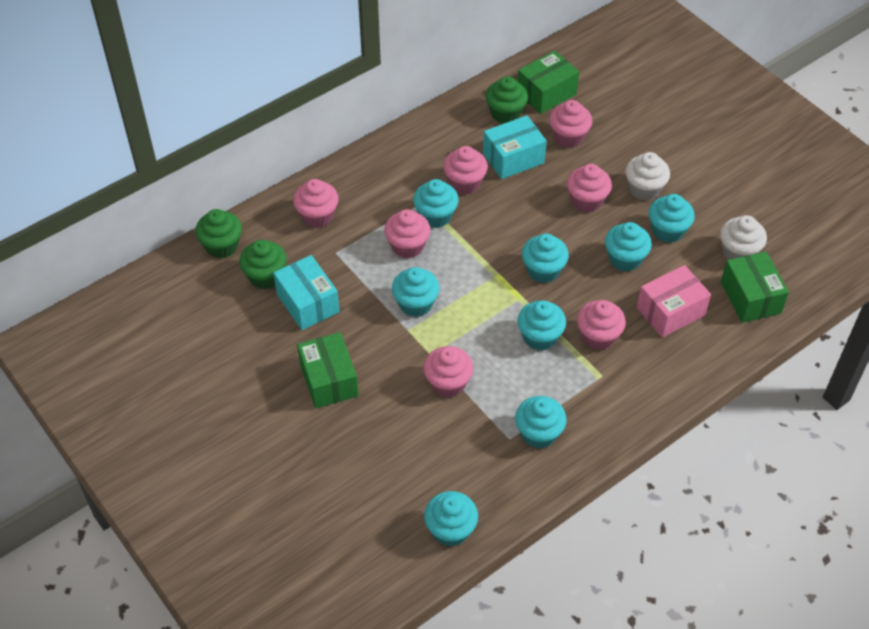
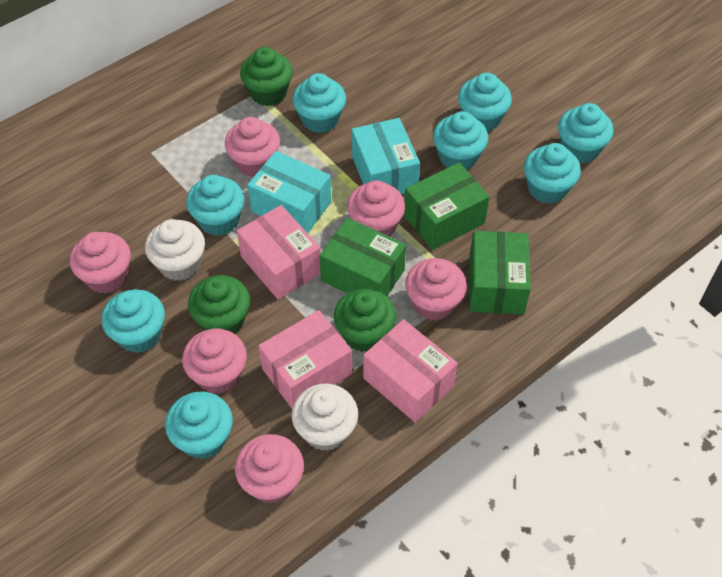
pink box: [637,265,711,338] = 1 -> [237,205,321,300] [259,310,352,409] [363,319,458,423] = 3
pink cupcake: [293,179,339,228] [384,209,431,259] [423,346,473,398] [443,146,488,194] [549,100,592,148] [567,164,612,212] [577,300,626,350] = 7 -> [70,232,131,294] [182,329,247,394] [225,117,280,177] [235,434,304,504] [347,180,405,237] [405,258,467,321] = 6

